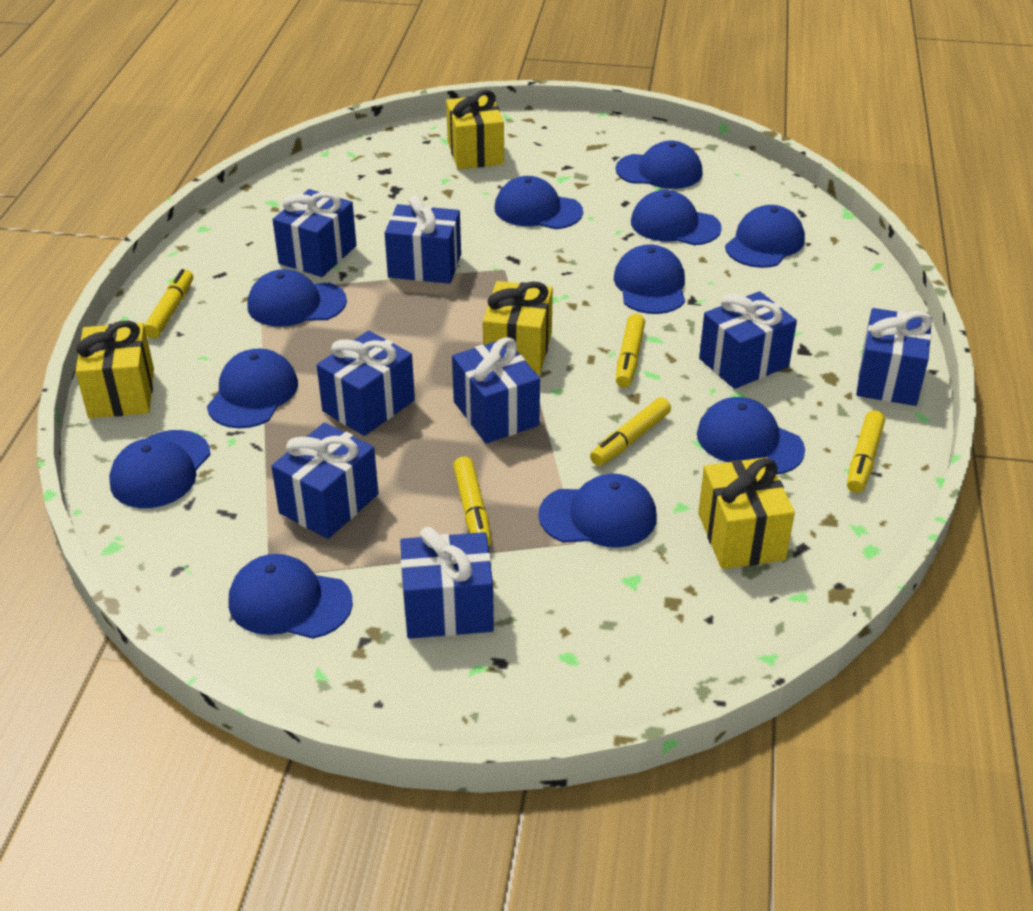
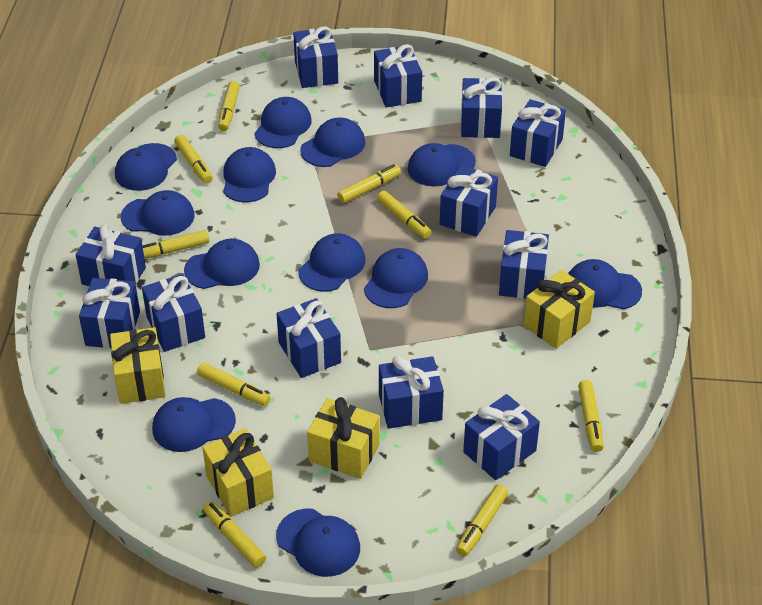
blue cap: [109,430,211,508] [207,348,298,428] [229,554,353,639] [247,269,347,327] [495,176,583,229] [538,474,657,548] [614,244,685,314] [616,141,703,189] [631,190,722,245] [697,397,805,474] [725,205,805,268] = 11 -> [115,143,177,191] [121,190,194,236] [152,397,236,452] [184,239,260,289] [223,147,276,203] [254,97,312,148] [276,509,360,577] [299,233,366,292] [300,118,365,167] [364,248,428,308] [408,143,476,187] [568,259,642,309] = 12
blue gift: [271,423,379,539] [273,189,357,277] [317,331,415,436] [385,195,461,284] [400,527,494,639] [452,337,540,443] [699,291,797,389] [856,308,932,406] = 8 -> [76,224,146,286] [79,278,140,348] [142,274,205,352] [276,298,341,378] [293,26,338,88] [374,44,422,108] [379,356,444,429] [440,165,498,237] [461,77,502,138] [463,394,540,480] [499,230,549,299] [510,99,566,167] = 12
yellow marker: [144,269,193,339] [453,457,491,546] [590,397,671,466] [616,314,645,388] [847,410,885,493] = 5 -> [142,230,209,259] [174,135,212,184] [197,363,271,406] [203,501,266,568] [218,81,240,131] [337,164,401,203] [377,191,432,239] [456,484,508,556] [578,380,604,452] = 9

